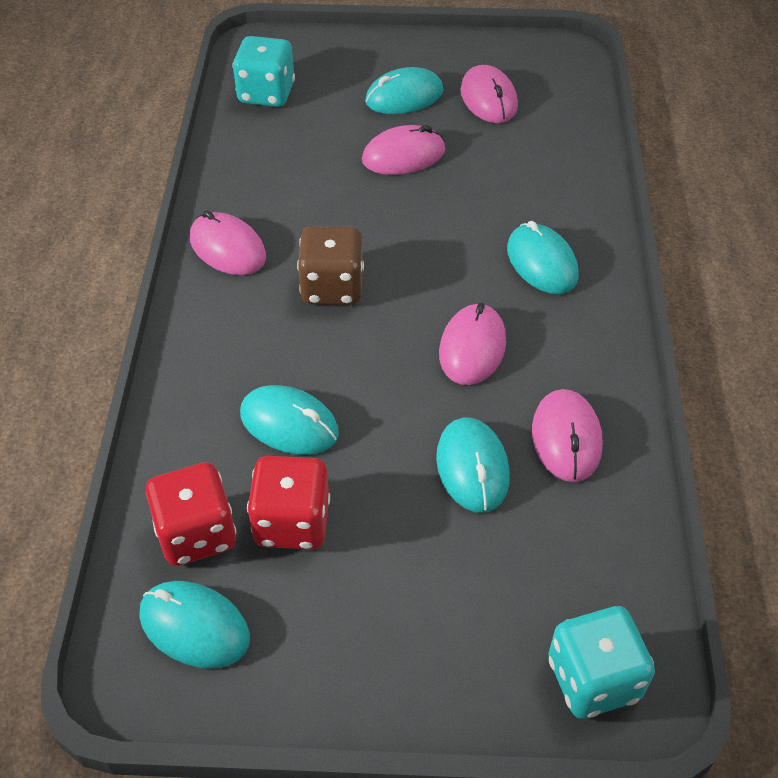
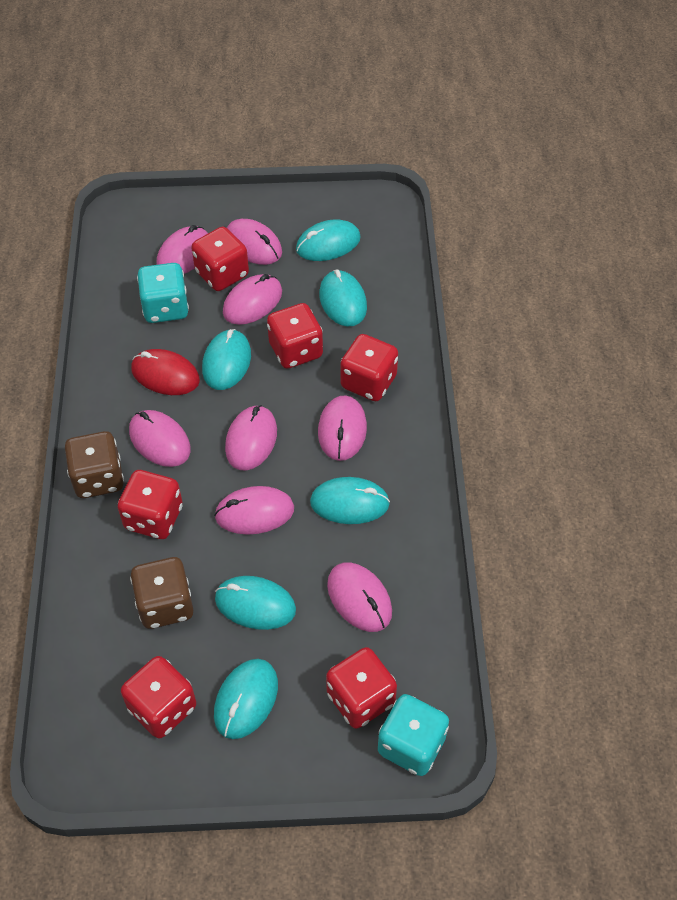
brown dice: [297,226,364,305] = 1 -> [65,431,124,498] [130,557,193,629] = 2
pink mouse: [190,211,266,275] [362,125,445,175] [439,303,506,385] [461,65,518,123] [532,389,603,482] = 5 -> [129,410,191,467] [157,225,208,274] [214,486,294,535] [223,274,282,325] [225,405,277,470] [227,219,282,265] [318,395,367,461] [327,562,392,632] = 8
red dice: [146,462,237,566] [247,456,330,550] = 2 -> [118,470,183,539] [121,656,196,738] [192,227,249,291] [267,303,323,369] [326,647,397,729] [340,334,398,401] = 6
red mouse: none = 0 -> [131,349,200,395] = 1
turquoise mouse: [139,581,250,668] [240,385,339,455] [365,67,443,114] [436,417,510,513] [507,221,579,294] = 5 -> [202,329,251,390] [214,659,278,739] [215,576,296,630] [296,219,361,261] [310,477,390,524] [319,269,367,327] = 6

